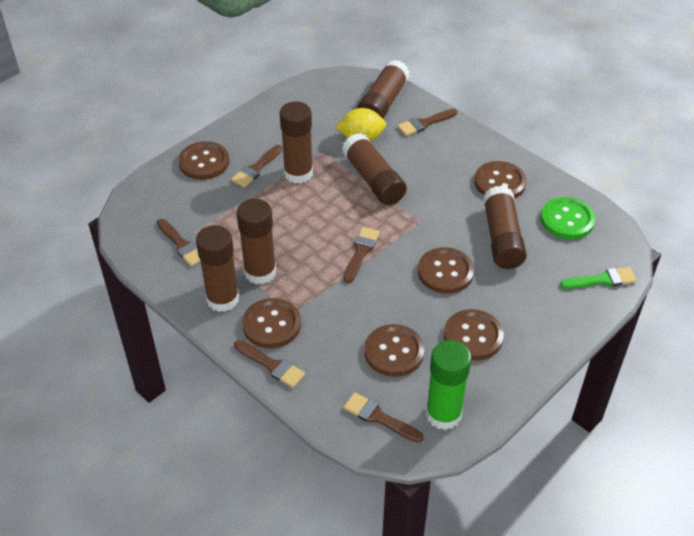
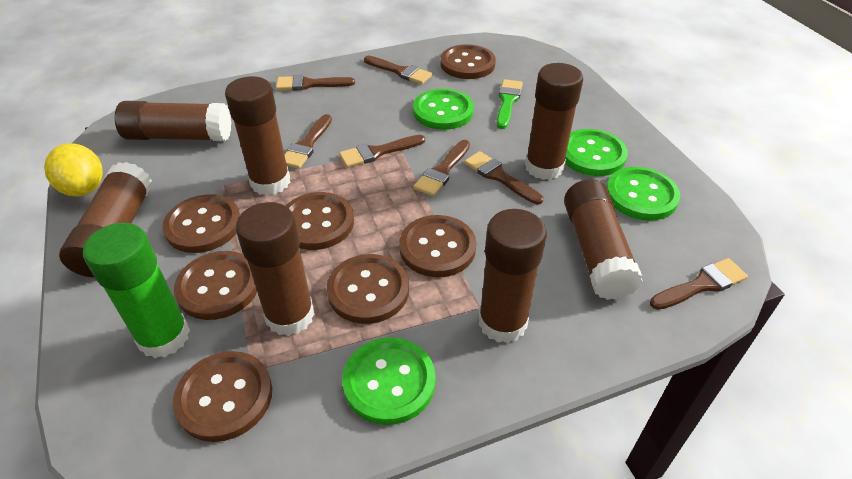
brown brush: [157,219,201,266] [231,145,282,188] [234,340,305,388] [343,392,424,443] [344,227,380,283] [397,109,457,136] = 6 -> [276,75,355,91] [284,114,332,169] [339,135,425,168] [364,56,432,84] [413,140,470,196] [464,151,543,204] [650,258,748,310] = 7
brown button: [178,141,229,180] [242,298,301,348] [364,324,424,377] [418,247,474,294] [444,309,504,360] [474,161,527,199] = 6 -> [162,194,240,253] [173,351,272,442] [174,251,257,320] [286,192,354,250] [327,254,409,324] [399,215,476,277] [440,44,496,79] = 7
brown glue stick: [196,225,239,312] [237,199,276,284] [280,101,313,184] [342,133,407,205] [357,60,410,119] [483,186,527,269] = 6 -> [59,162,152,277] [115,101,231,141] [225,76,290,195] [236,202,315,336] [479,209,547,343] [525,63,583,180] [564,179,643,300] = 7
green button: [541,197,595,239] = 1 -> [342,337,436,425] [413,89,474,130] [565,129,628,176] [607,167,681,221] = 4

